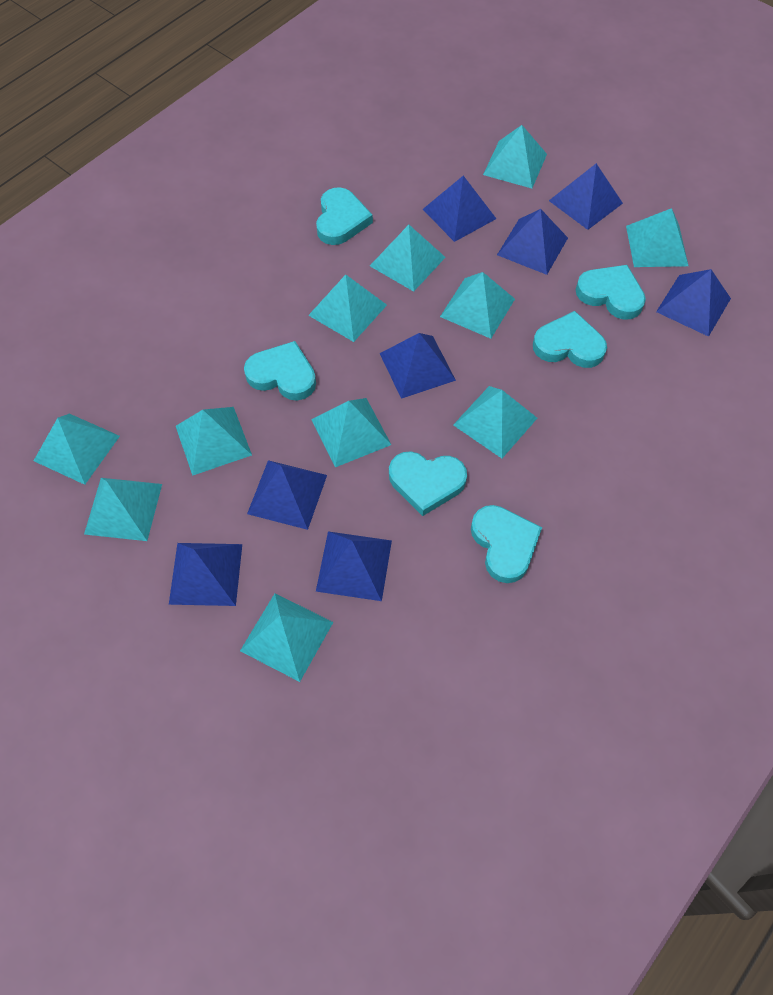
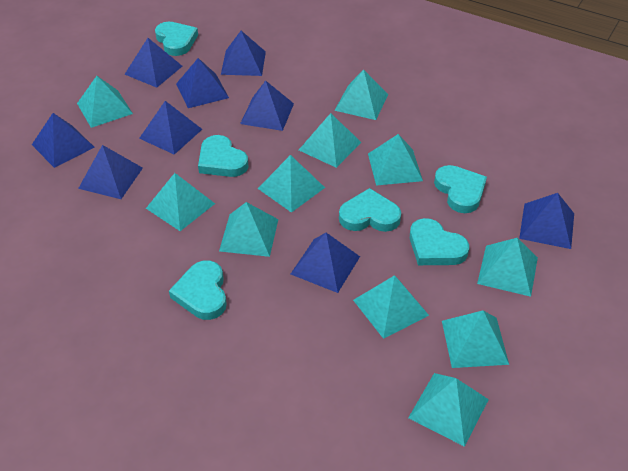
blue pyramid: [169,543,242,606] [247,460,327,530] [316,531,392,601] [380,333,456,399] [423,176,496,242] [497,209,568,275] [549,163,623,230] [656,269,731,337] = 8 -> [32,113,95,168] [78,145,143,199] [125,38,182,88] [139,101,202,155] [176,58,229,108] [221,31,266,76] [240,81,294,131] [291,233,360,293] [519,193,574,249] = 9

